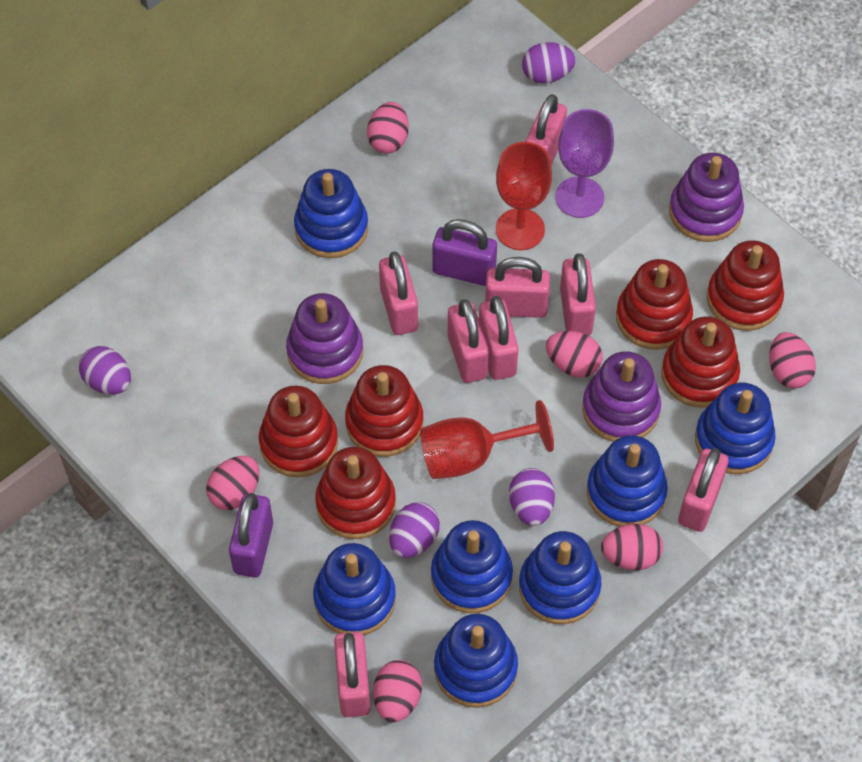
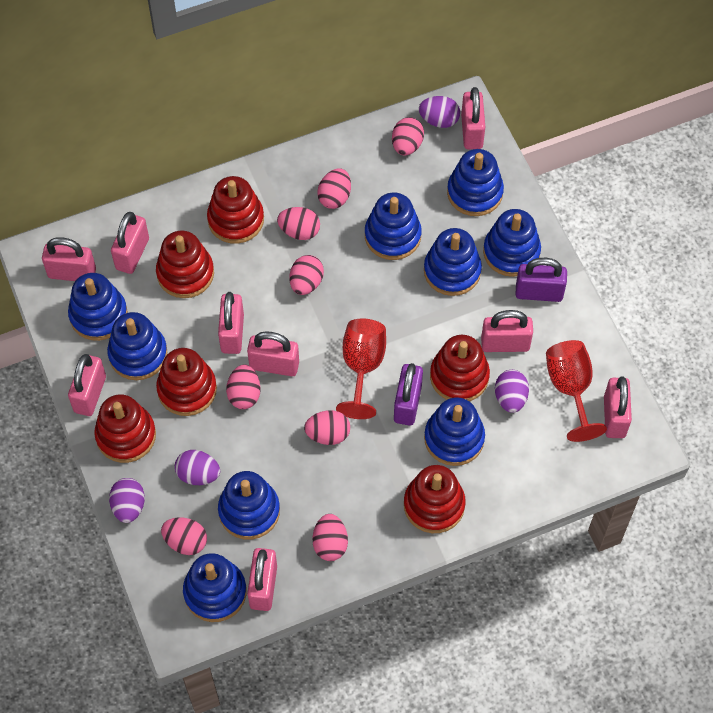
blue stacking toy: [294,169,368,258] [313,543,396,635] [431,520,513,613] [434,614,518,708] [519,531,601,624] [587,435,668,527] [695,383,776,474] = 7 -> [68,273,128,341] [107,312,168,380] [183,553,247,622] [218,471,280,540] [365,192,422,260] [424,228,482,296] [424,397,485,466] [447,149,504,216] [483,209,541,277] = 9
pink egg: [206,456,259,510] [367,102,409,154] [373,660,422,723] [546,331,603,378] [601,524,663,570] [769,332,816,388] = 6 -> [161,517,207,555] [226,365,261,409] [277,207,320,240] [290,255,324,295] [304,410,350,445] [313,514,348,561] [317,168,351,209] [392,117,424,155] = 8
pink padlock: [334,632,371,717] [379,251,418,335] [448,299,489,383] [479,296,519,380] [485,257,550,318] [525,94,567,165] [560,253,596,336] [678,448,729,532] = 8 -> [42,237,96,281] [68,354,106,416] [111,212,149,274] [218,292,244,354] [247,331,299,376] [247,548,277,611] [461,87,485,149] [481,310,533,352] [604,376,632,438] = 9
purple goblet: [555,109,614,218] = 1 -> none = 0
purple stacking toy: [286,293,363,384] [582,351,661,442] [669,153,744,242] = 3 -> none = 0

